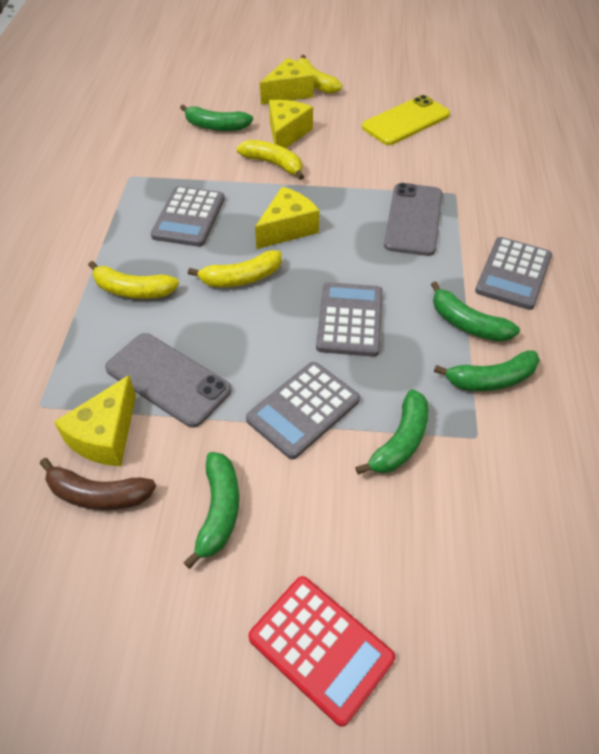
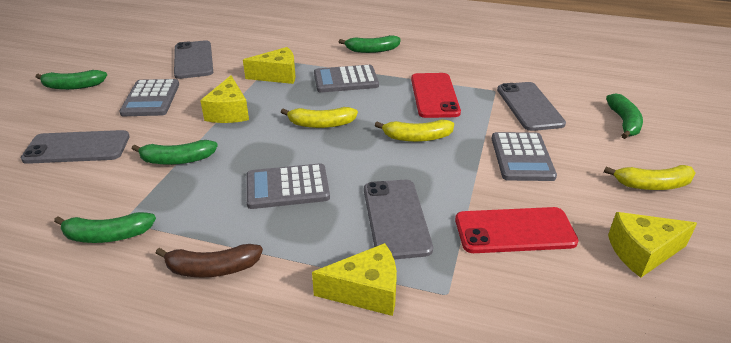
grey phone: [105,333,232,428] [384,183,442,256] = 2 -> [21,130,130,164] [174,40,213,79] [364,180,433,260] [497,82,566,131] = 4
red calculator: [248,576,395,727] = 1 -> none = 0
red phone: none = 0 -> [411,73,461,118] [455,207,579,253] = 2
yellow banana: [88,261,179,299] [188,250,282,287] [237,140,304,180] [297,55,342,94] = 4 -> [281,107,358,128] [375,120,454,142] [604,165,695,190] = 3
yellow phone: [362,95,450,145] = 1 -> none = 0

